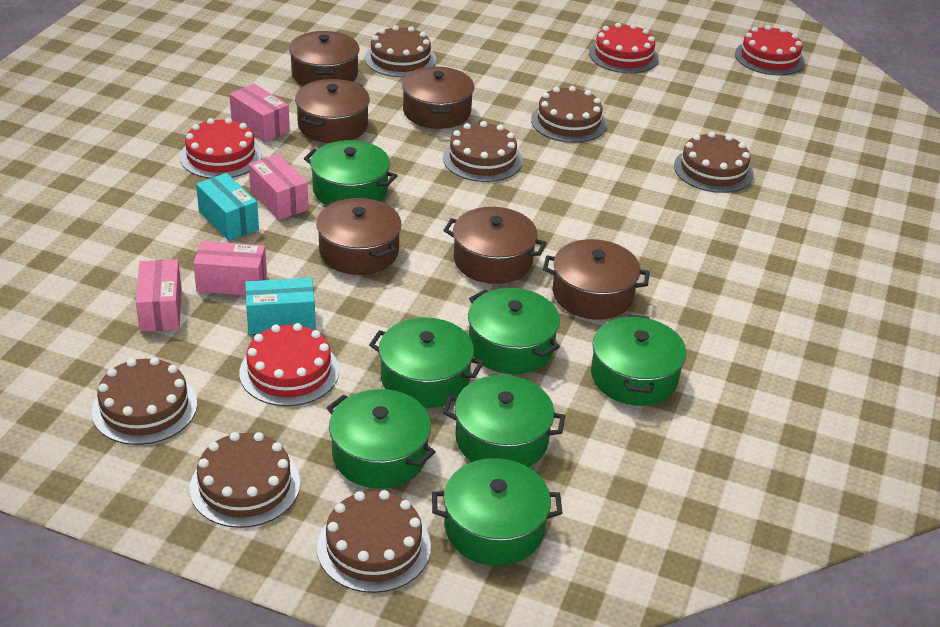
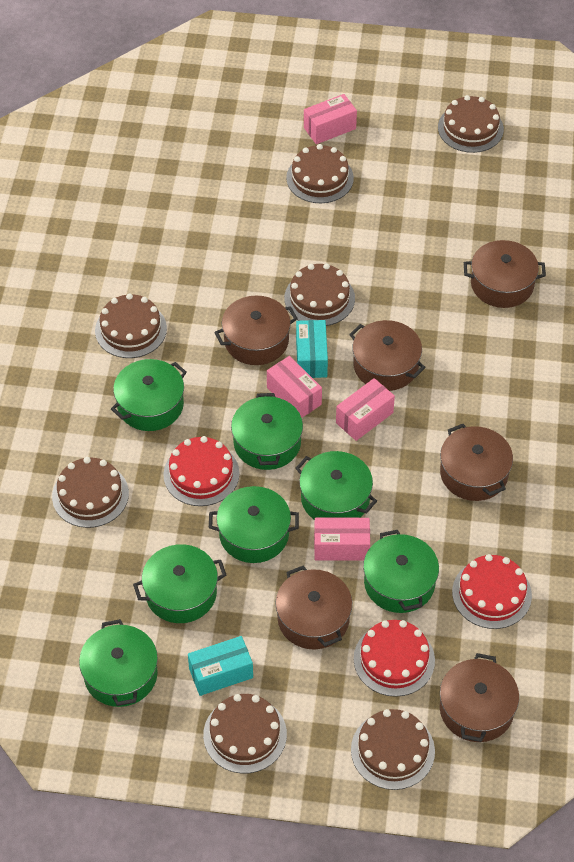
red cake: [180,118,262,178] [239,323,339,406] [589,23,659,73] [735,25,805,75] = 4 -> [163,436,240,506] [354,620,435,697] [452,554,532,629] = 3

